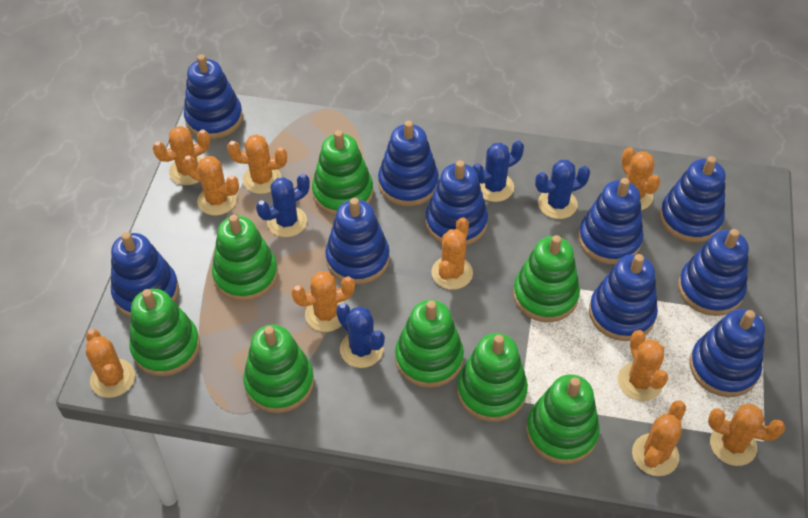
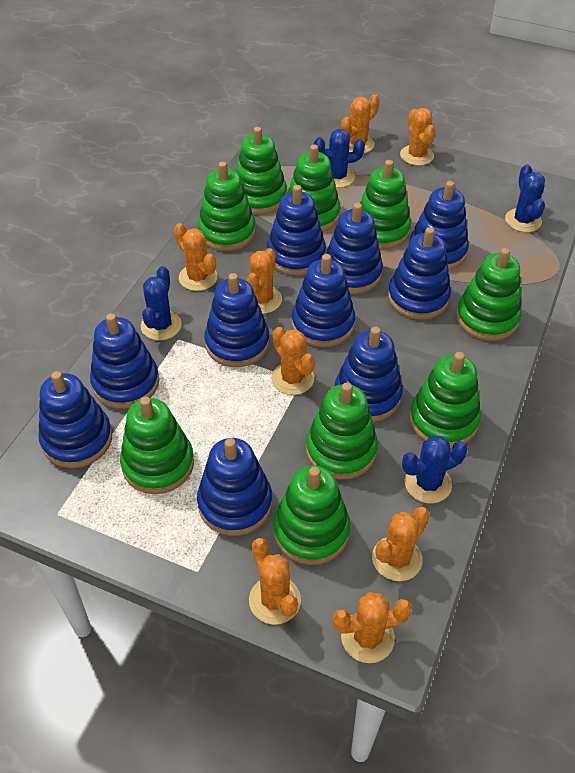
green stacking toy: [129,289,200,376] [212,215,278,301] [243,325,314,413] [312,130,373,216] [395,300,464,388] [457,333,528,422] [513,235,580,322] [526,374,600,464] = 8 -> [120,397,194,494] [198,161,256,251] [236,127,287,214] [273,466,351,565] [288,144,340,232] [306,382,378,480] [360,160,411,249] [409,352,481,448] [456,248,522,341] = 9
orange cactus: [86,329,135,398] [153,126,210,185] [183,155,239,215] [227,134,287,194] [291,271,355,332] [431,217,473,290] [618,330,668,401] [622,147,661,210] [632,400,686,476] [708,404,785,466] = 10 -> [174,223,218,291] [247,248,282,314] [249,538,301,625] [271,327,315,395] [333,592,412,663] [341,94,379,153] [372,507,430,581] [400,108,435,166] = 8

